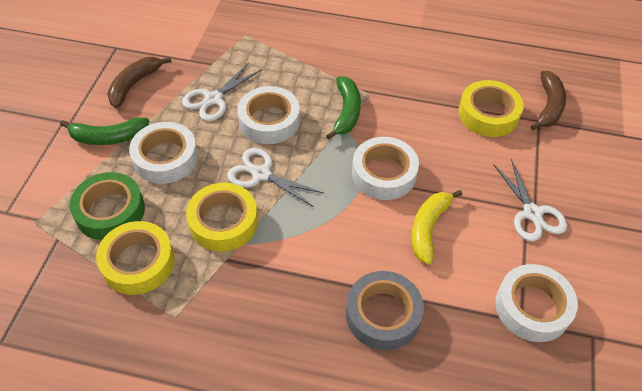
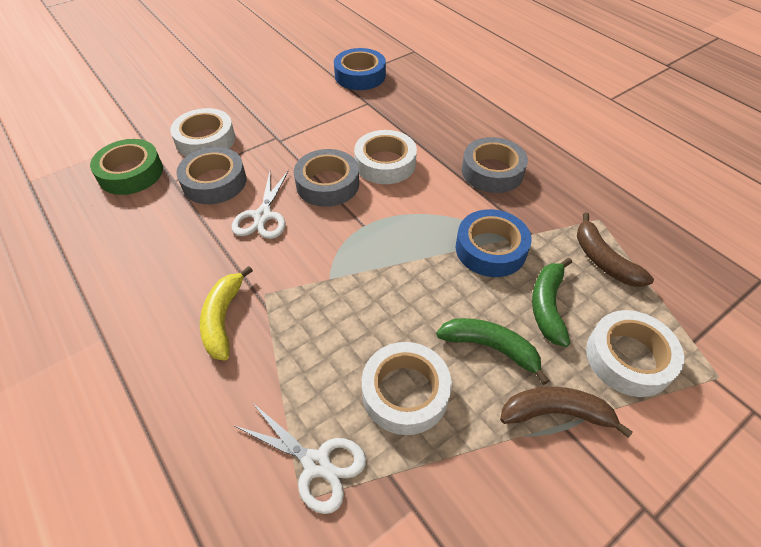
blue tape: none = 0 -> [334,48,386,90] [456,209,531,277] = 2
grey tape: [346,271,424,350] = 1 -> [176,147,246,204] [294,149,359,207] [462,137,528,193] = 3
white scissors: [182,62,261,121] [227,148,324,207] [493,159,567,241] = 3 -> [232,170,289,239] [235,404,366,514] = 2
yellow tape: [96,221,175,295] [186,183,258,252] [458,80,524,137] = 3 -> none = 0

